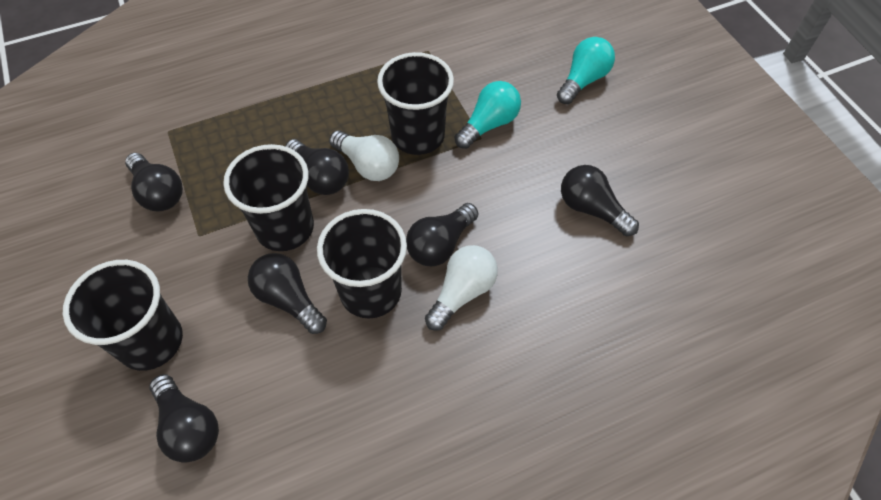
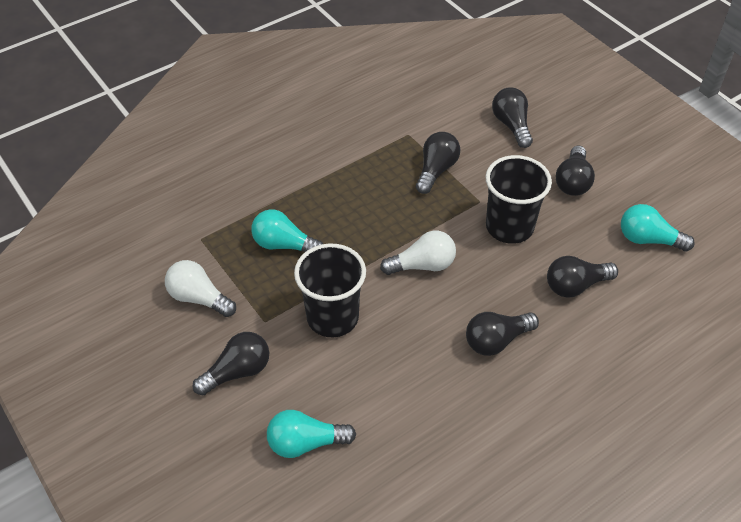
black cup: [63,260,183,371] [223,144,314,251] [317,209,407,319] [377,52,454,155] = 4 -> [294,243,366,337] [485,155,552,244] = 2
turquoise light bulb: [455,81,521,149] [557,37,615,104] = 2 -> [251,209,323,252] [267,410,356,458] [621,204,695,251] = 3

